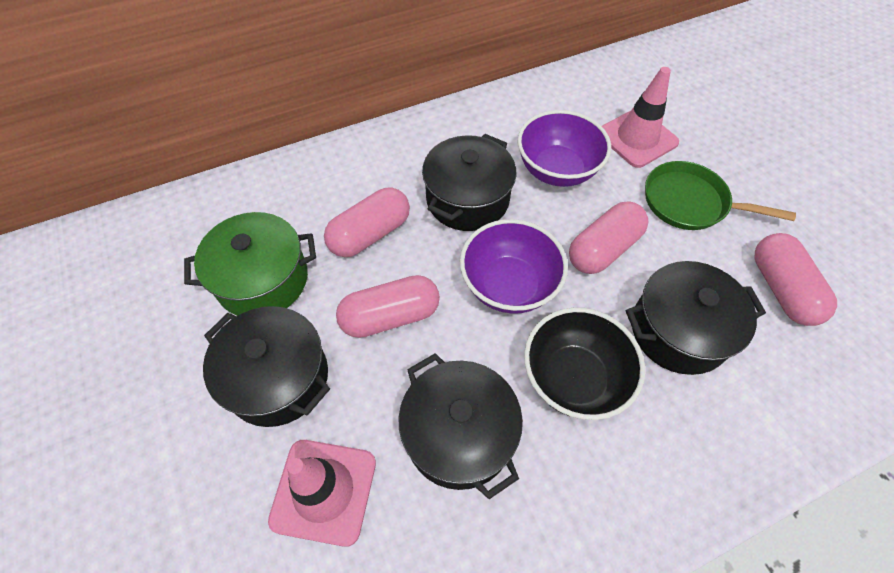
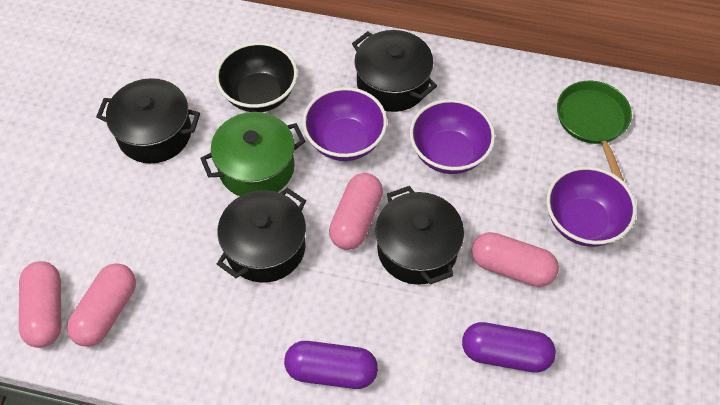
pink traffic cone: [268,440,376,547] [602,67,679,168] = 2 -> none = 0
purple bowl: [460,219,568,314] [518,110,611,187] = 2 -> [302,87,387,161] [410,99,495,174] [546,166,637,247] = 3
purple capsule: none = 0 -> [284,341,378,389] [462,322,556,372] = 2

